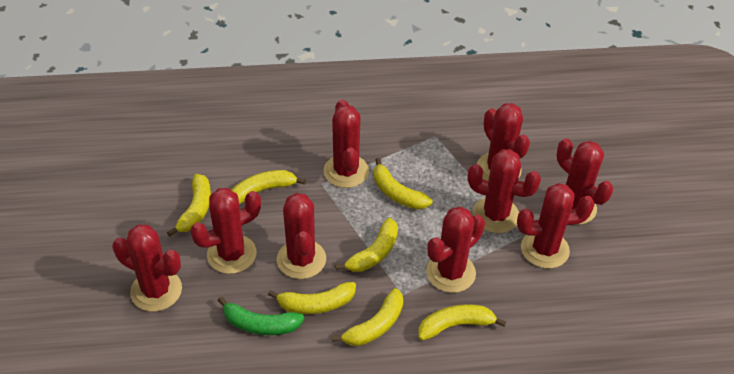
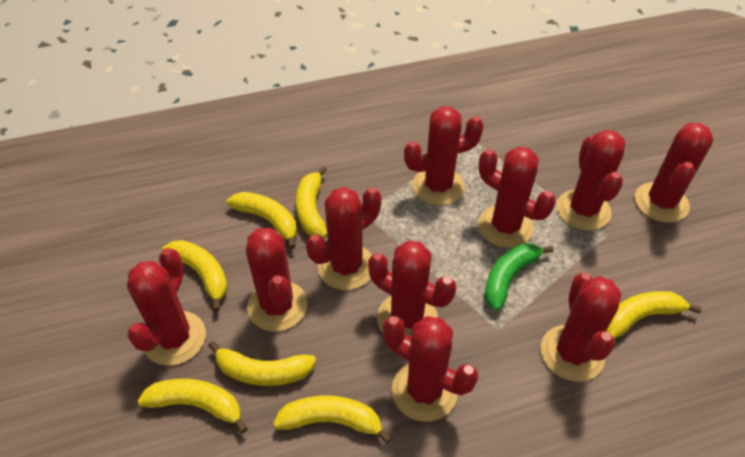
red cactus: [113,225,182,312] [190,188,261,274] [277,193,326,279] [324,99,369,188] [426,206,485,293] [468,149,541,233] [477,103,530,181] [517,183,595,269] [556,138,613,225] = 9 -> [127,248,206,366] [246,228,308,331] [306,187,381,290] [368,241,457,338] [383,316,479,422] [404,106,484,206] [478,146,556,248] [541,273,622,382] [557,130,626,230] [635,123,713,222] = 10

